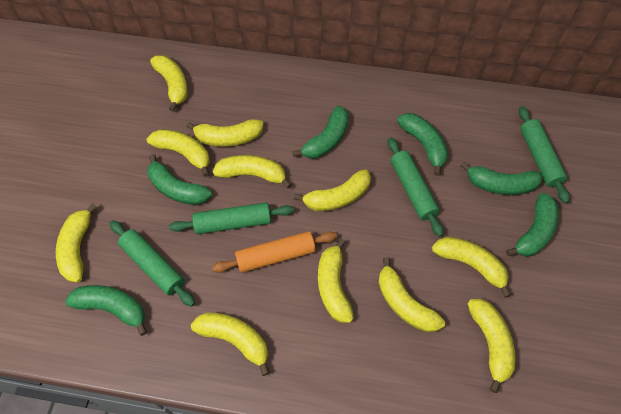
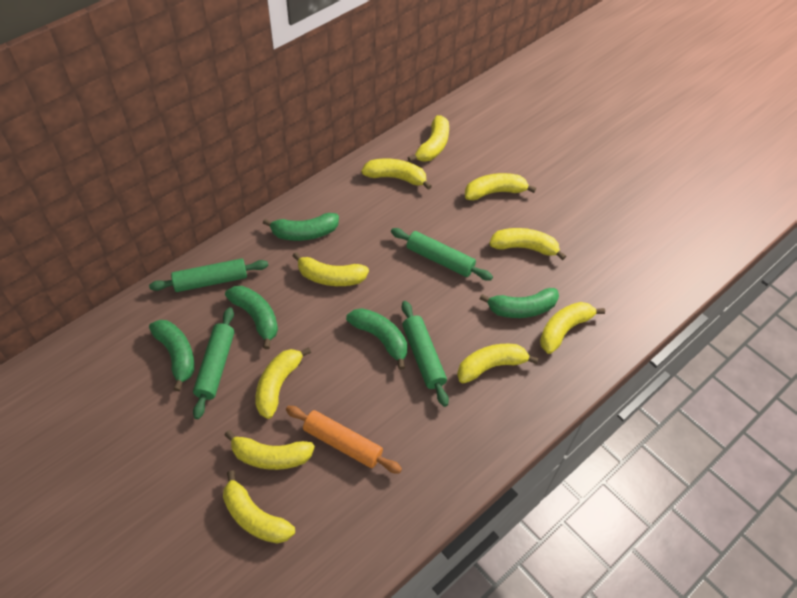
green banana: [65,285,147,336] [147,154,212,205] [292,106,349,158] [397,113,448,176] [461,162,542,195] [506,193,559,257] = 6 -> [149,320,195,391] [225,286,278,349] [263,213,339,241] [346,308,407,370] [480,288,559,318] = 5
yellow banana: [56,204,98,283] [147,129,210,177] [150,55,188,112] [186,119,263,147] [191,313,270,376] [213,155,292,189] [294,169,371,211] [318,238,354,323] [378,257,445,332] [432,237,511,298] [468,299,515,393] = 11 -> [223,470,295,544] [225,430,315,470] [255,347,311,419] [293,252,369,286] [361,158,432,190] [408,115,449,162] [457,344,538,383] [465,173,536,200] [489,228,566,260] [540,302,605,354] = 10

